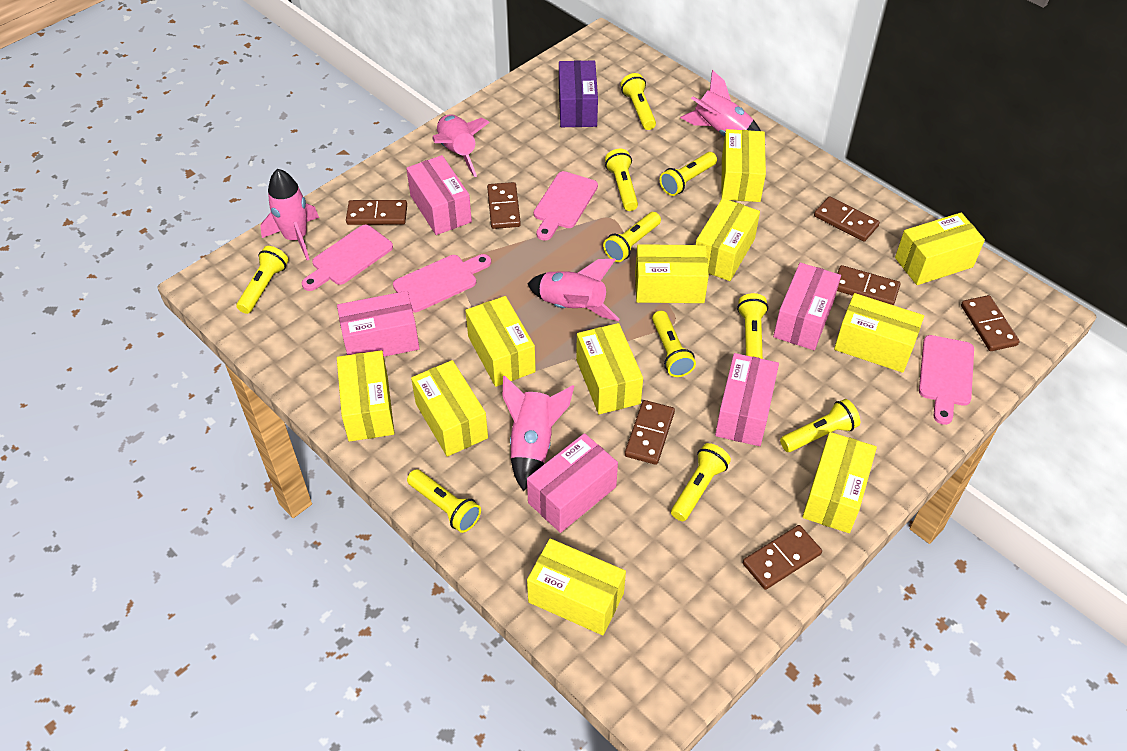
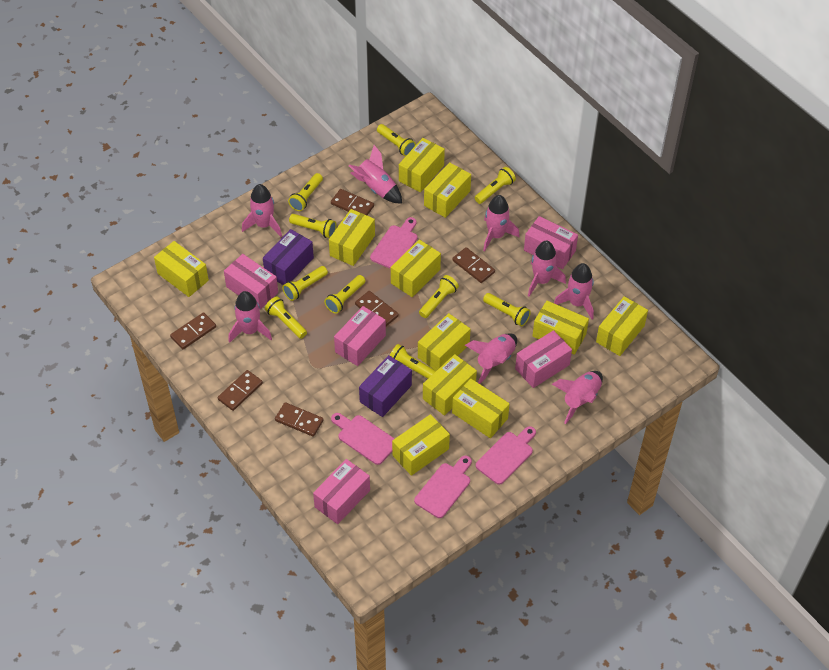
brown domino: [346,200,407,225] [487,182,521,229] [625,400,675,465] [743,525,822,590] [814,196,880,242] [837,265,900,305] [961,295,1020,351] = 7 -> [170,312,216,349] [218,370,263,411] [275,402,323,437] [331,189,374,215] [355,291,399,326] [452,247,495,283] = 6
pink rocket: [260,169,319,260] [432,114,490,177] [503,376,574,491] [528,259,619,321] [680,70,761,137] = 5 -> [228,291,272,343] [242,184,282,237] [349,145,402,204] [465,333,517,384] [483,195,520,251] [528,241,566,297] [552,371,603,424] [554,263,594,319] = 8
purple box: [559,60,598,127] = 1 -> [263,229,314,285] [359,355,412,417] = 2

